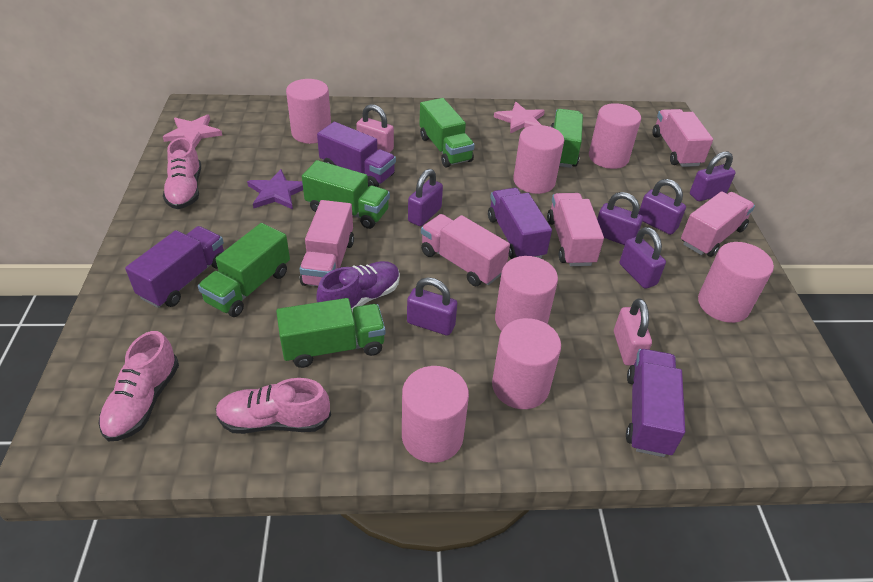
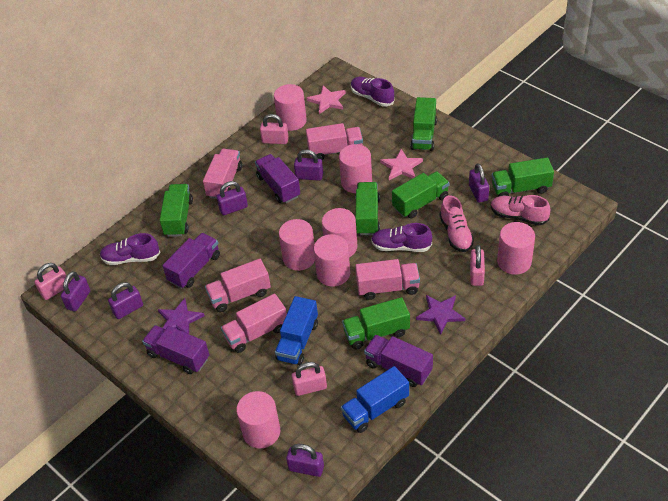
blue truck: none = 0 -> [275,296,318,365] [341,366,409,433] = 2
green truck: [198,223,290,317] [276,298,385,368] [302,160,390,229] [419,98,475,167] [550,109,583,168] = 5 -> [160,184,193,237] [342,297,410,349] [355,182,380,235] [392,171,449,219] [410,97,437,151] [492,158,554,197] = 6
pink padlock: [356,104,394,153] [614,299,652,366] = 2 -> [35,263,69,300] [260,114,289,144] [292,362,327,396] [470,245,485,286] = 4
pink shoe: [98,331,179,441] [163,137,201,209] [216,378,331,434] = 3 -> [440,195,474,252] [491,195,550,226] = 2
purple shoe: [316,261,400,313] = 1 -> [100,233,160,265] [351,77,395,107] [371,223,432,252] = 3
purple star: [247,169,303,209] = 1 -> [158,298,205,334] [416,295,465,335] = 2

